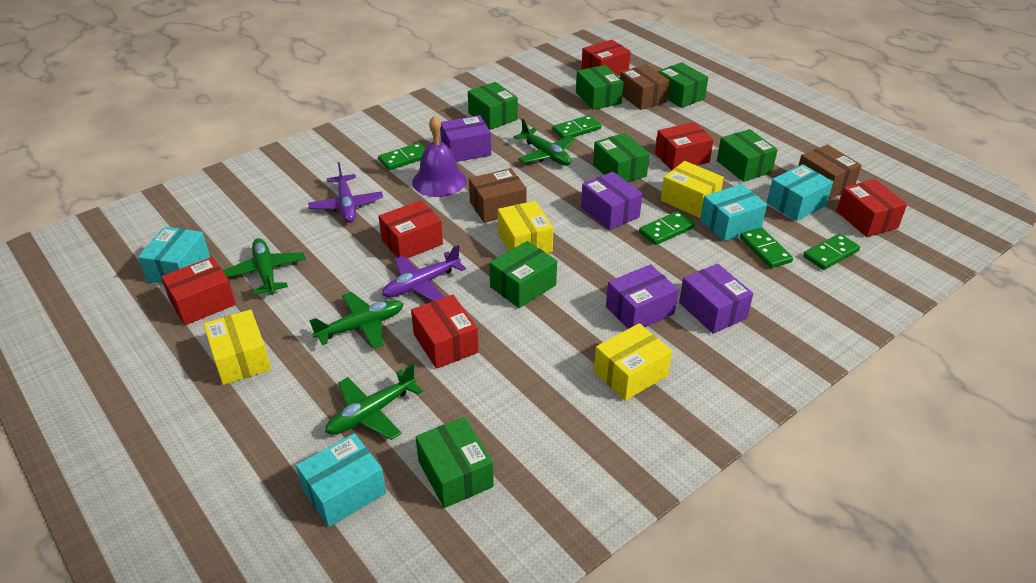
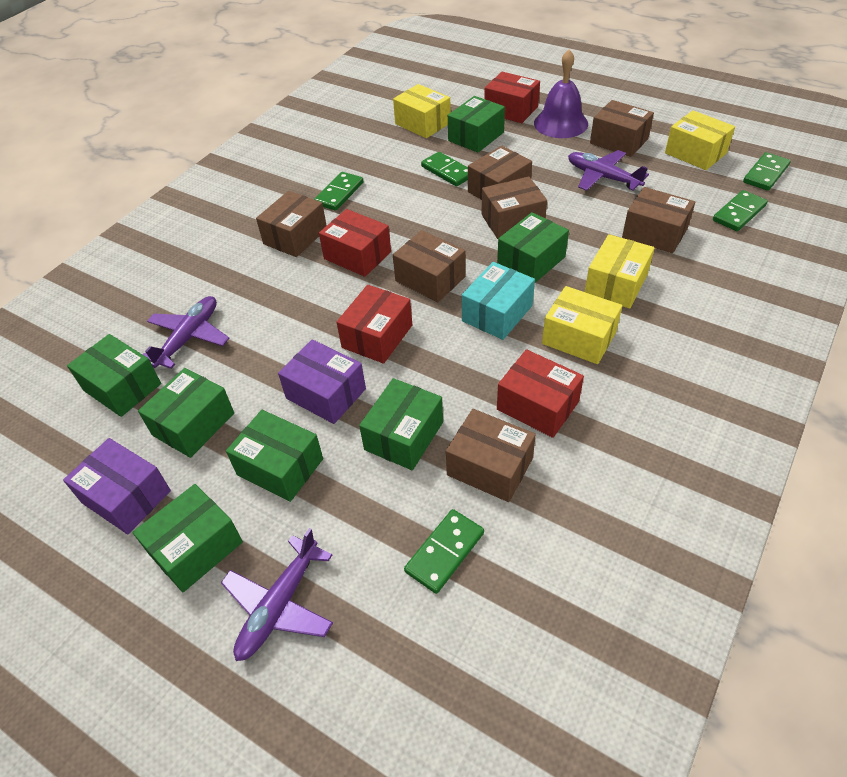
brown box: [469,168,527,223] [620,64,670,110] [798,144,862,200] = 3 -> [256,191,327,257] [393,230,466,302] [446,409,536,502] [468,146,532,200] [481,176,547,239] [590,100,654,157] [622,187,695,254] = 7
green plane: [223,238,306,295] [309,292,403,349] [325,364,423,440] [514,119,575,166] = 4 -> none = 0
purple box: [440,115,491,162] [581,172,643,230] [606,264,679,329] [679,264,753,334] = 4 -> [63,438,171,534] [278,339,366,424] = 2
purple plane: [308,162,383,223] [382,245,466,301] = 2 -> [142,296,229,369] [221,528,333,661] [568,150,649,191] = 3
red box: [161,257,236,325] [379,200,443,259] [411,295,479,369] [582,40,631,76] [655,122,714,170] [837,179,907,237] = 6 -> [319,209,391,277] [337,285,412,364] [484,72,540,123] [497,349,584,438] = 4
turquoise box: [138,227,210,284] [296,433,386,527] [700,184,767,241] [767,164,833,221] = 4 -> [462,262,535,340] = 1

